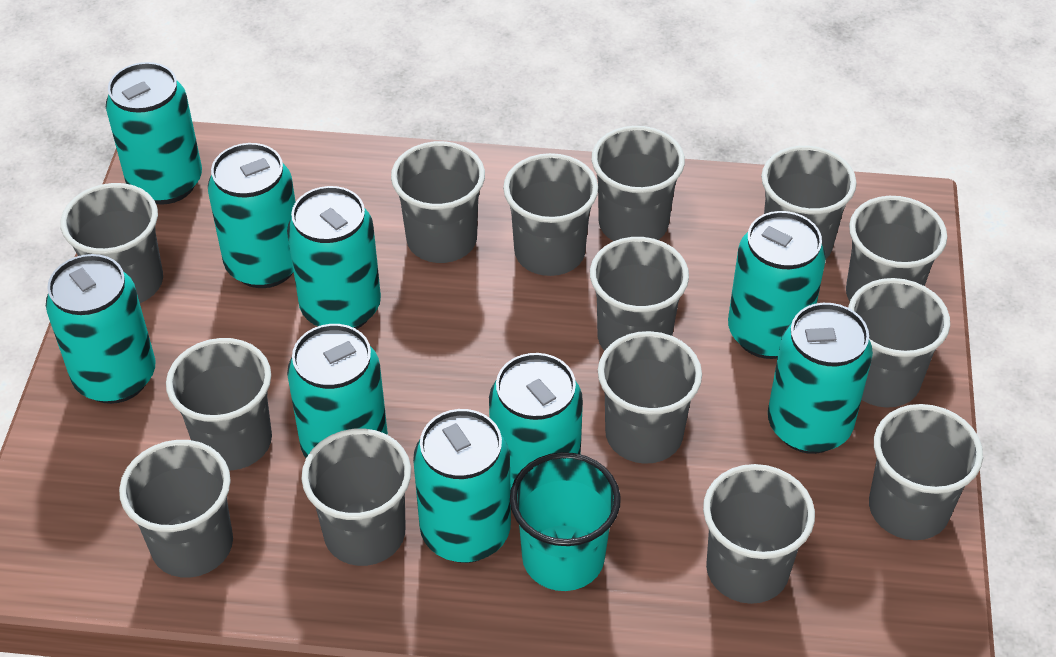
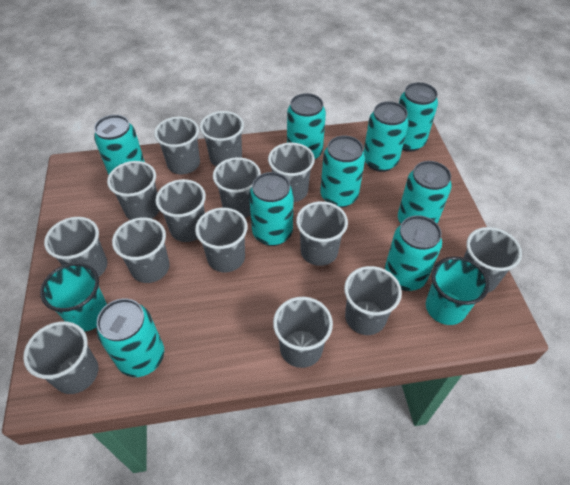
turquoise cup: [510,452,621,591] = 1 -> [40,263,107,331] [426,257,489,325] = 2

